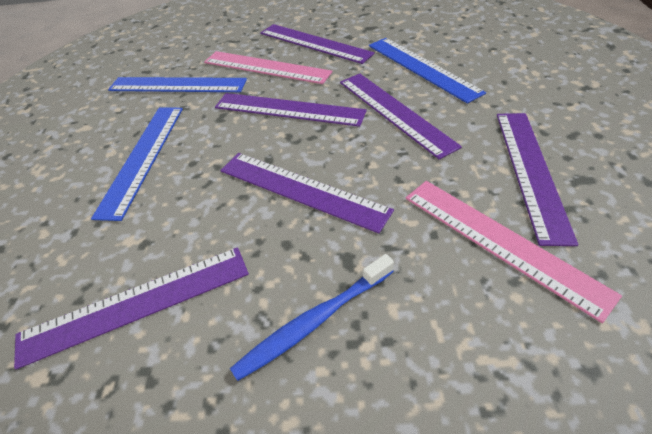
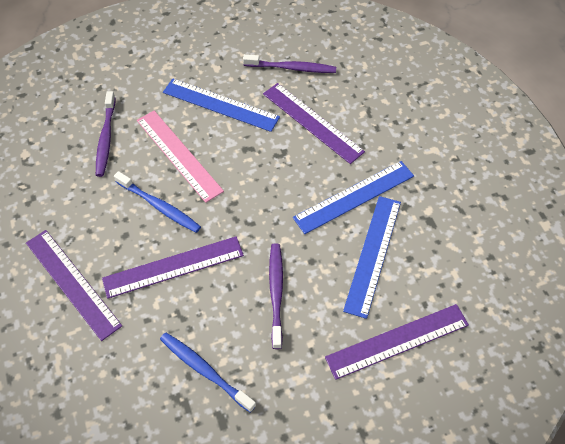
blue toothbrush: [230,254,394,381] = 1 -> [114,171,201,233] [160,332,256,413] = 2
pink ruler: [204,51,332,84] [406,181,622,323] = 2 -> [137,111,224,203] = 1
purple ruler: [14,247,249,369] [215,93,367,127] [220,153,394,234] [260,24,375,64] [340,74,462,160] [497,113,578,246] = 6 -> [26,230,122,341] [102,236,244,299] [263,83,365,164] [325,304,469,380] = 4
purple toothbrush: none = 0 -> [96,91,116,177] [243,54,336,73] [269,243,283,349] = 3

